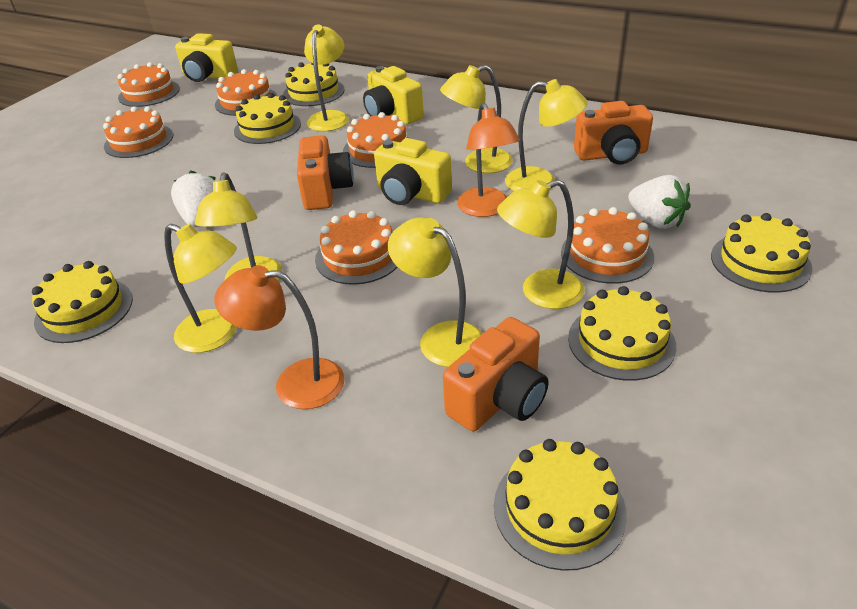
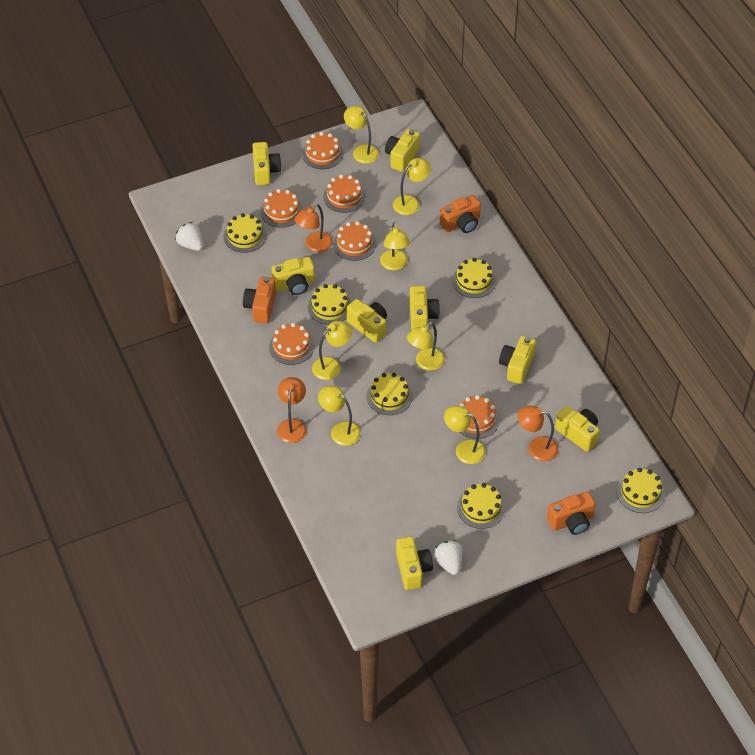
orange lamp: [214,265,345,409] [457,102,520,217] = 2 -> [277,377,307,443] [294,204,333,252] [517,406,558,461] = 3
yellow camera: [175,33,238,82] [363,66,424,125] [374,138,452,205] = 3 -> [252,142,282,185] [272,257,315,295] [347,299,387,343] [385,129,420,172] [396,536,433,590] [410,286,440,330] [499,336,536,384] [555,406,600,452] = 8

